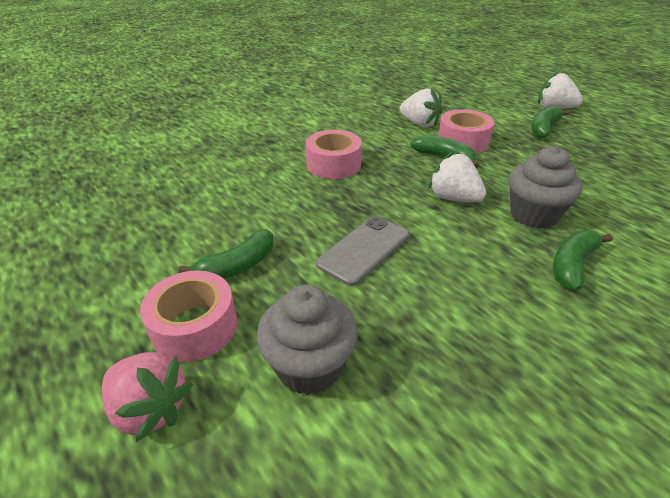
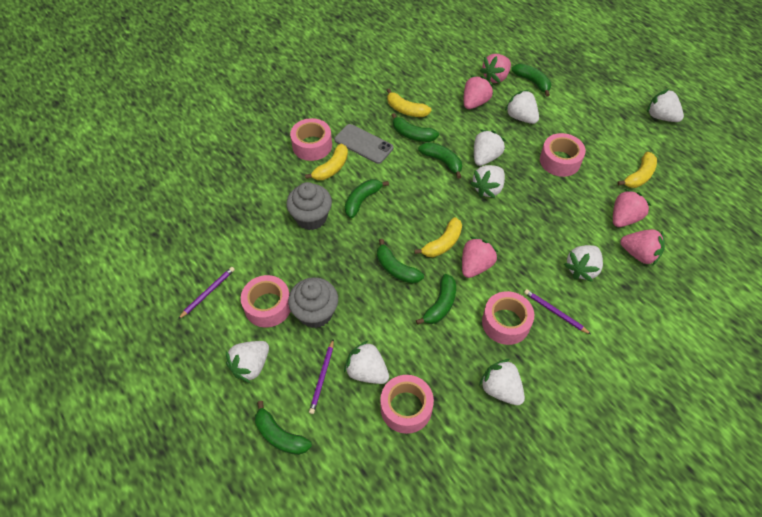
green banana: [179,229,274,279] [410,135,479,168] [531,106,570,138] [553,230,613,291] = 4 -> [255,401,312,455] [345,179,389,218] [377,239,424,284] [391,113,439,142] [416,274,456,325] [418,142,462,179] [511,64,551,97] = 7
pink strawberry: [102,352,193,442] = 1 -> [462,237,498,278] [464,75,494,109] [480,54,511,83] [613,189,651,227] [620,229,665,266] = 5
pink tape: [140,271,237,362] [306,130,362,179] [438,109,494,153] = 3 -> [241,275,290,327] [290,118,332,161] [380,375,434,434] [482,291,534,345] [540,133,586,177] = 5
purple pencil: none = 0 -> [178,267,235,319] [309,339,334,414] [524,289,592,335] = 3
white strawberry: [400,88,443,127] [428,151,486,202] [538,71,583,109] = 3 -> [226,341,269,383] [344,340,389,384] [470,165,505,198] [474,130,506,166] [479,359,525,405] [505,90,539,124] [564,245,603,282] [647,89,684,122] = 8
yellow banana: none = 0 -> [305,144,348,180] [387,88,431,117] [414,217,462,257] [617,152,657,188] = 4

